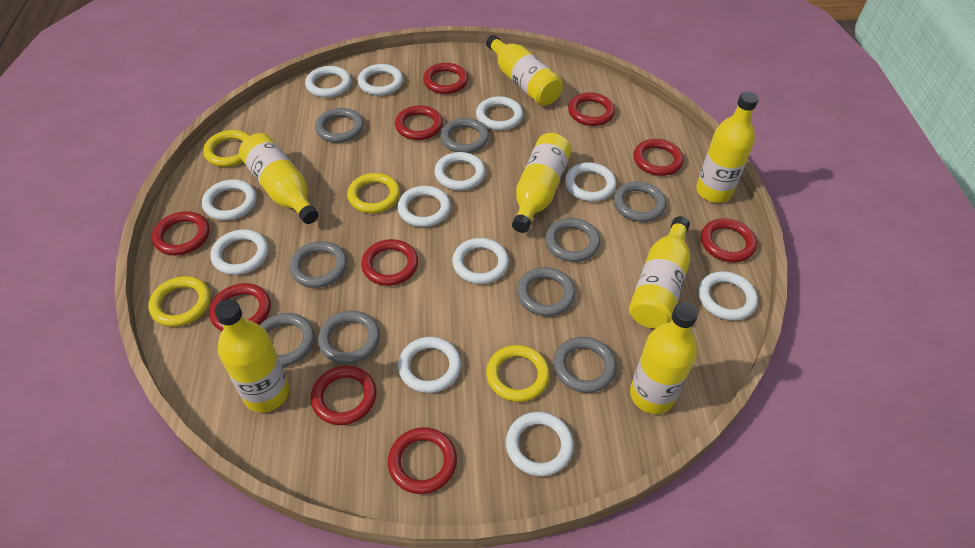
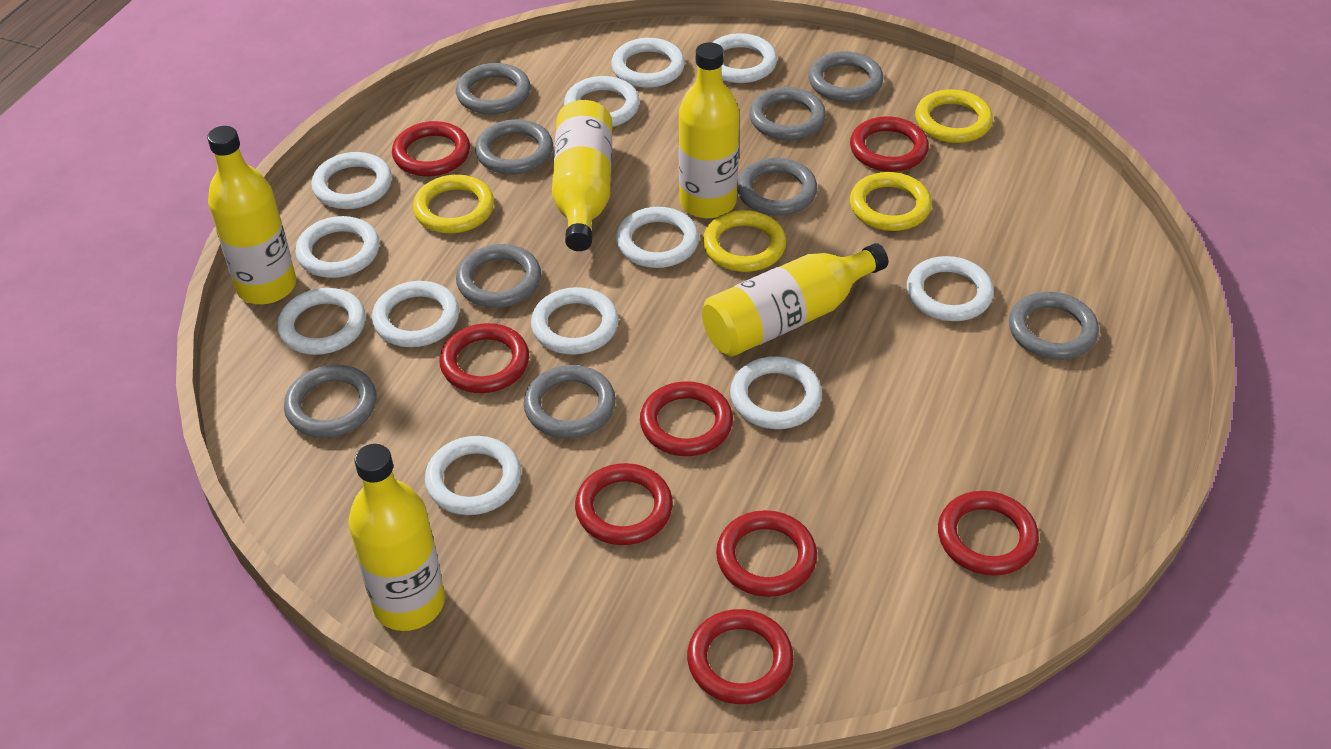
red ring: [152,211,210,255] [209,283,271,331] [311,365,377,425] [361,239,418,286] [388,427,457,494] [395,105,443,140] [423,63,468,94] [568,92,615,126] [634,139,684,176] [701,218,757,262] = 10 -> [392,121,470,176] [439,323,529,393] [575,463,673,545] [640,381,733,456] [687,609,794,704] [716,510,817,597] [850,116,929,172] [938,491,1039,576] = 8
yellow bottle: [215,299,289,412] [239,133,319,224] [486,35,563,106] [512,133,572,233] [629,216,690,328] [630,302,698,414] [696,92,759,203] = 7 -> [207,126,296,304] [348,444,445,631] [552,100,612,251] [678,42,739,219] [702,243,888,357] = 5

